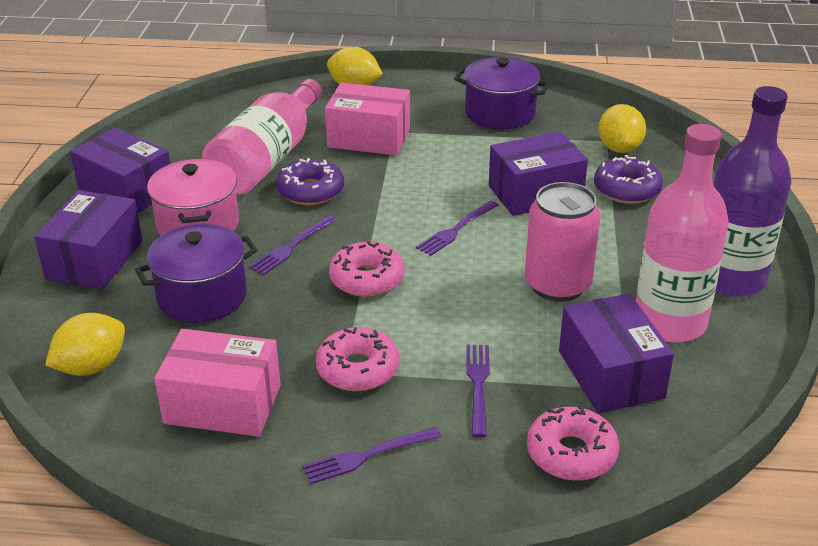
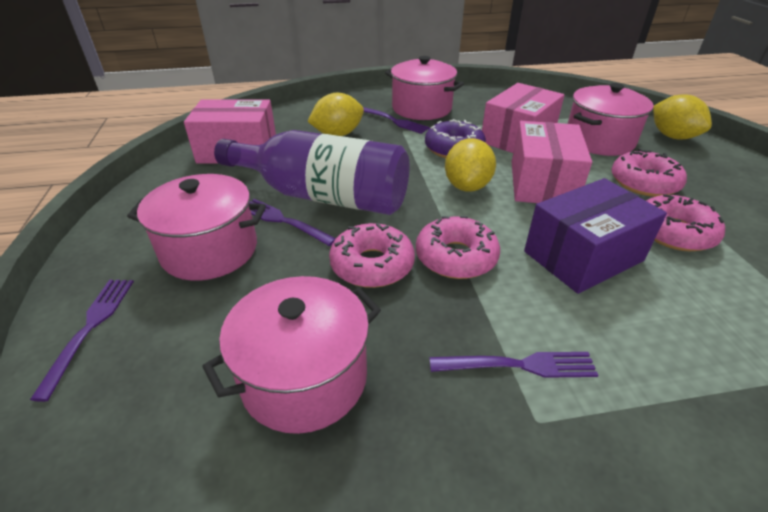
pink bottle: [202,79,322,194] [636,124,729,342] = 2 -> none = 0
pink box: [154,329,281,437] [325,83,410,156] = 2 -> [184,99,276,164] [482,83,565,153] [512,121,592,203] = 3
pink can: [525,182,601,302] = 1 -> none = 0
pink donut: [316,327,400,391] [329,241,405,297] [527,405,619,481] = 3 -> [329,223,415,288] [416,216,500,279] [611,149,687,197] [646,194,725,251] = 4
pink pot: [147,159,239,236] = 1 -> [127,174,266,281] [202,276,381,434] [385,56,464,120] [567,83,653,156] = 4
purple box: [34,190,143,289] [70,127,170,213] [489,131,588,216] [559,294,674,414] = 4 -> [524,178,667,294] = 1
purple donut: [276,158,344,205] [594,155,663,204] = 2 -> [425,119,486,158] = 1
purple pot: [135,224,258,323] [454,57,550,130] = 2 -> none = 0

